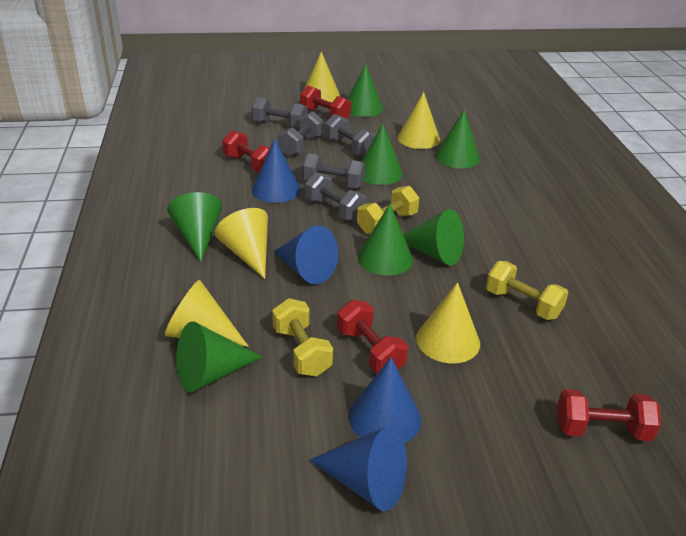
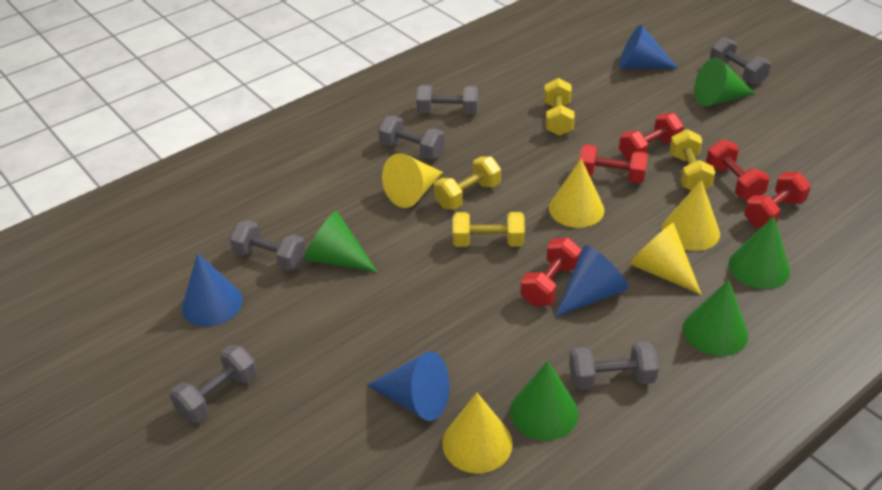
green cone: [167,192,222,262] [176,321,262,393] [348,63,383,117] [358,204,413,276] [361,123,403,185] [403,209,464,265] [435,109,480,168] = 7 -> [304,211,378,272] [510,361,579,441] [683,280,748,356] [694,58,755,107] [729,216,790,289] = 5
grey dumbbell: [252,97,307,128] [278,112,323,156] [302,153,366,188] [305,172,367,221] [325,114,376,156] = 5 -> [169,345,257,423] [229,220,306,271] [378,116,445,159] [416,85,478,114] [569,341,659,390] [710,37,771,85] = 6
red dumbbell: [222,130,271,172] [300,85,351,119] [337,300,408,374] [557,389,661,441] = 4 -> [520,238,582,306] [578,144,648,184] [619,113,684,161] [706,139,770,200] [744,172,811,228] = 5
yellow dumbbell: [272,298,333,376] [357,186,419,234] [486,261,568,320] = 3 -> [434,156,501,210] [453,212,525,247] [544,78,575,136] [669,129,715,191] = 4

